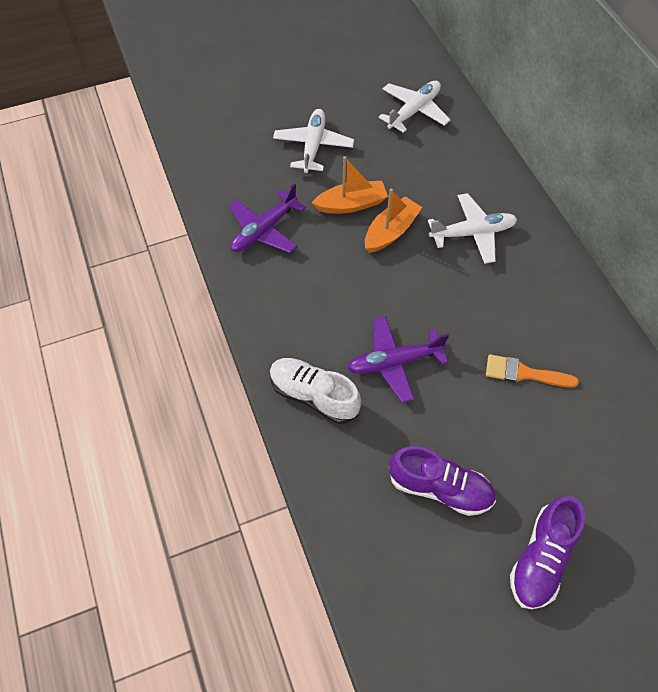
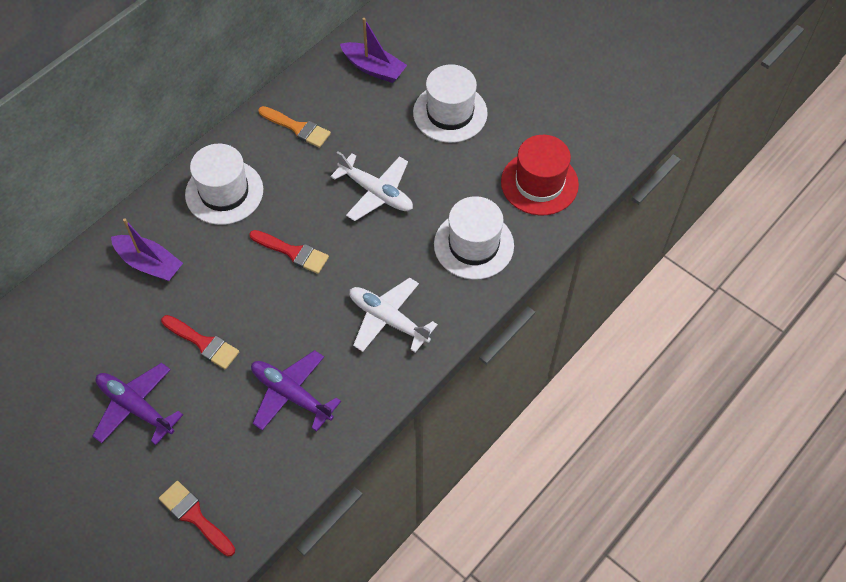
orange boat: [312,156,388,214] [365,189,422,253] = 2 -> none = 0
purple boat: none = 0 -> [111,218,183,282] [340,18,407,83] = 2
purple shoe: [389,446,496,516] [510,496,585,609] = 2 -> none = 0
red brush: none = 0 -> [159,481,235,557] [161,315,239,369] [249,230,329,274] = 3
red hat: none = 0 -> [501,135,579,215] = 1
white hat: none = 0 -> [185,144,263,225] [413,64,488,143] [434,196,514,280] = 3
white plane: [273,109,354,173] [379,81,451,133] [428,193,517,264] = 3 -> [330,152,413,221] [349,278,438,353] = 2
white shoe: [270,358,361,424] = 1 -> none = 0

